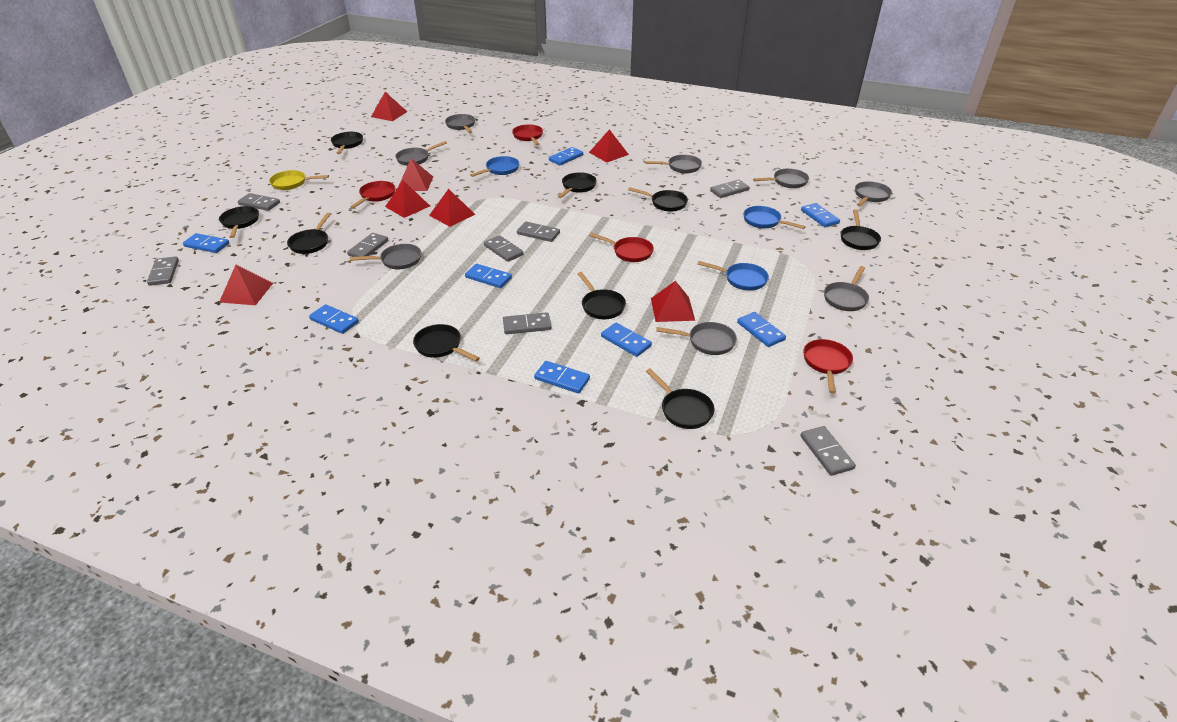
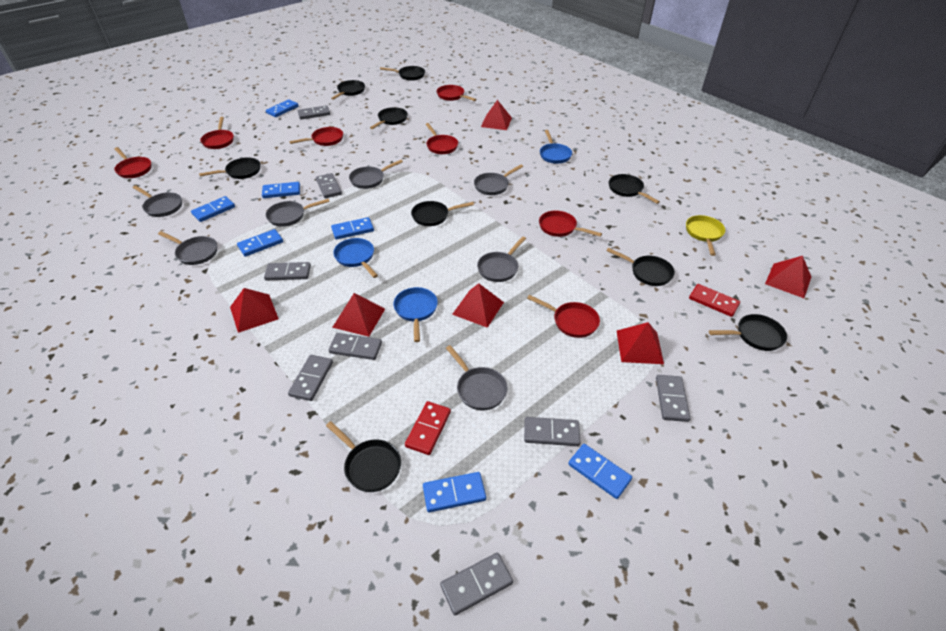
blue domino: [183,233,229,253] [309,304,359,334] [465,264,512,288] [534,361,590,393] [549,147,583,165] [601,323,652,357] [737,312,786,347] [801,203,840,227] = 8 -> [191,196,235,222] [237,229,283,257] [262,182,300,198] [266,99,299,117] [331,217,374,239] [423,472,486,512] [568,444,632,499] = 7
grey pan: [350,244,421,269] [395,141,447,166] [445,114,475,133] [645,155,702,173] [656,322,737,355] [753,168,809,188] [824,266,869,311] [855,181,892,206] = 8 -> [133,185,182,217] [158,231,217,265] [266,199,330,227] [349,160,403,189] [446,345,508,410] [474,164,523,195] [477,236,526,282] = 7
red domino: none = 0 -> [405,401,451,455] [689,284,740,317] = 2
red pan: [350,181,395,208] [512,124,543,145] [589,233,654,262] [803,339,853,393] = 4 -> [114,147,152,178] [200,117,234,149] [289,127,343,146] [425,123,458,154] [437,85,477,101] [527,295,600,338] [539,210,602,237] = 7
red pyramid: [219,265,273,305] [371,92,407,121] [385,181,430,218] [398,159,433,191] [429,189,475,227] [589,129,629,163] [651,281,695,322] = 7 -> [230,288,278,333] [332,293,385,337] [452,283,504,328] [481,100,512,130] [617,322,664,364] [765,256,811,298] = 6

